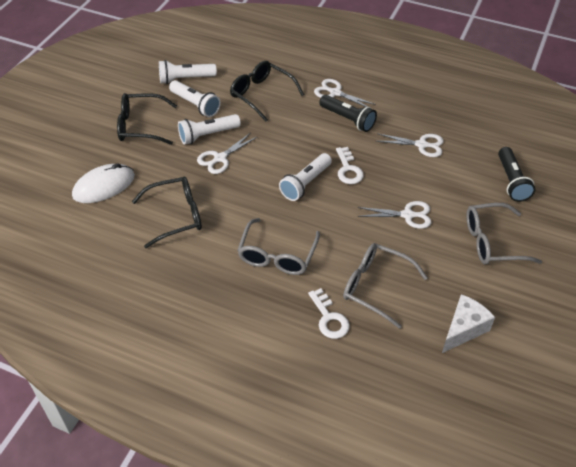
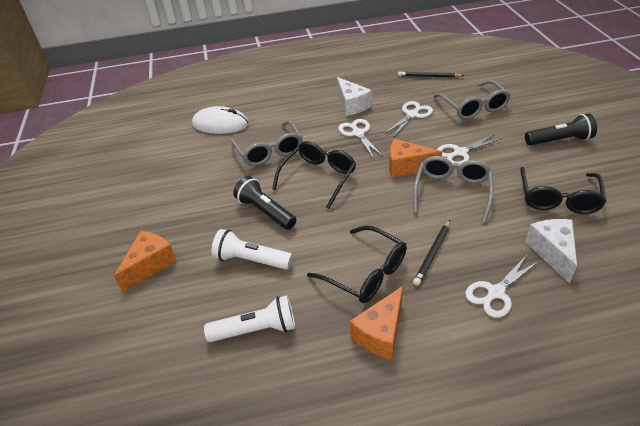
black pencil: none = 0 -> [398,71,464,78] [413,220,450,286] = 2
orange cheese: none = 0 -> [114,231,177,292] [350,286,403,360] [389,139,442,177] = 3
white cheese: [442,294,495,353] = 1 -> [337,77,372,116] [525,219,577,283] = 2
white flashlight: [159,60,217,84] [169,80,221,117] [178,114,241,145] [279,153,332,201] = 4 -> [204,295,295,342] [211,229,293,270] = 2
white key: [308,288,350,339] [336,147,364,184] = 2 -> none = 0

